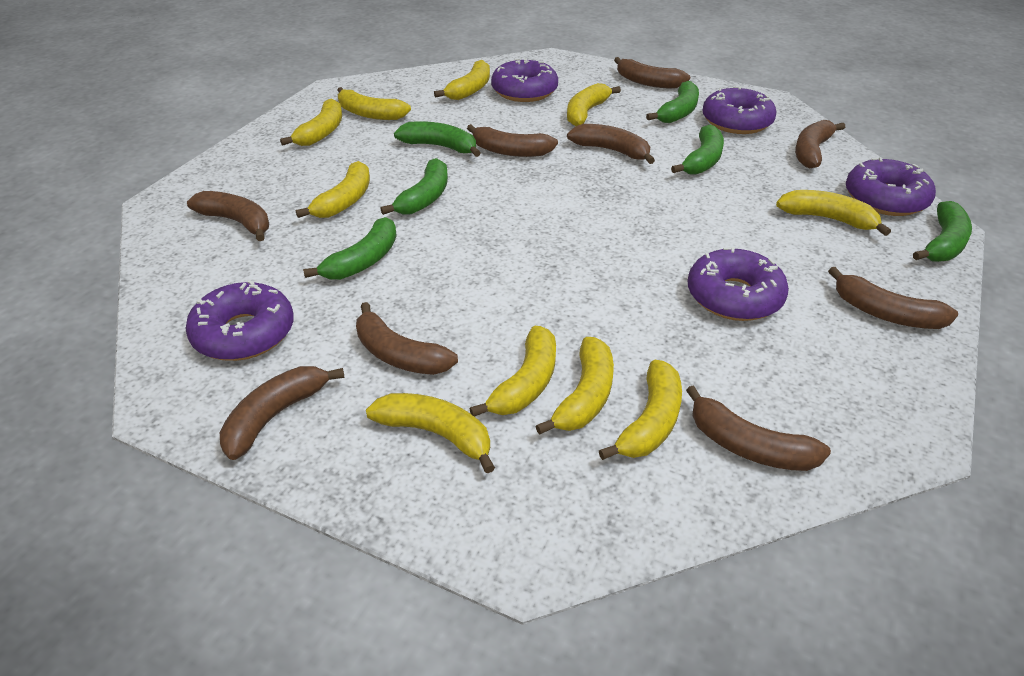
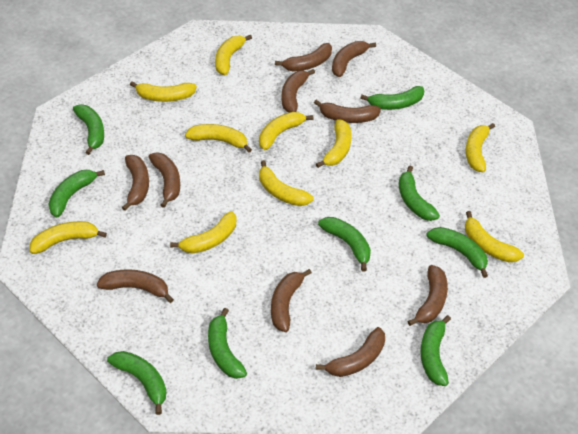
brown banana: [187,191,269,241] [220,366,345,460] [356,302,458,375] [467,124,558,157] [567,124,655,164] [614,57,690,89] [686,385,831,471] [795,120,845,169] [828,267,958,329] = 9 -> [97,269,174,303] [122,155,149,211] [149,152,180,208] [271,269,312,332] [275,43,332,71] [281,69,315,113] [314,100,381,123] [316,327,385,377] [332,41,376,77] [407,265,448,326] = 10
green banana: [303,217,397,280] [380,158,448,215] [394,121,481,157] [646,81,699,123] [671,125,724,175] [913,201,972,262] = 6 -> [48,170,105,217] [73,105,104,155] [107,351,167,415] [208,308,247,379] [318,217,371,272] [360,86,424,110] [399,166,440,221] [420,315,451,386] [427,227,488,278] = 9
purple donut: [186,280,294,361] [491,58,558,102] [688,247,789,321] [702,86,776,134] [846,157,936,216] = 5 -> none = 0

